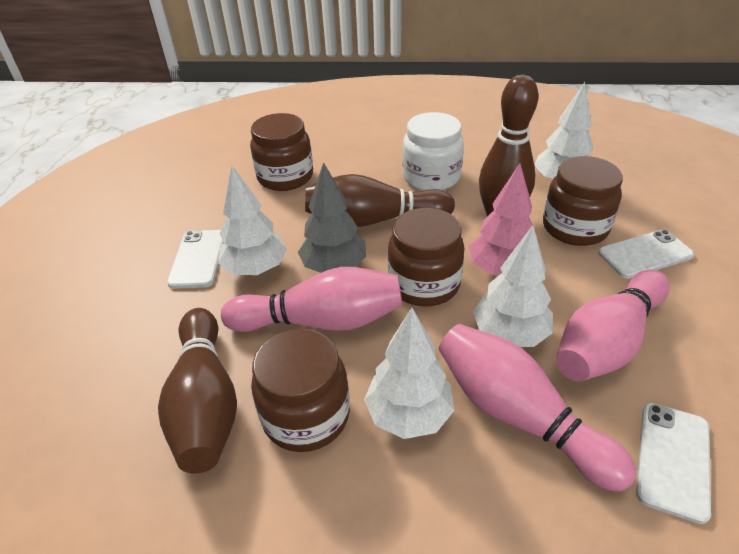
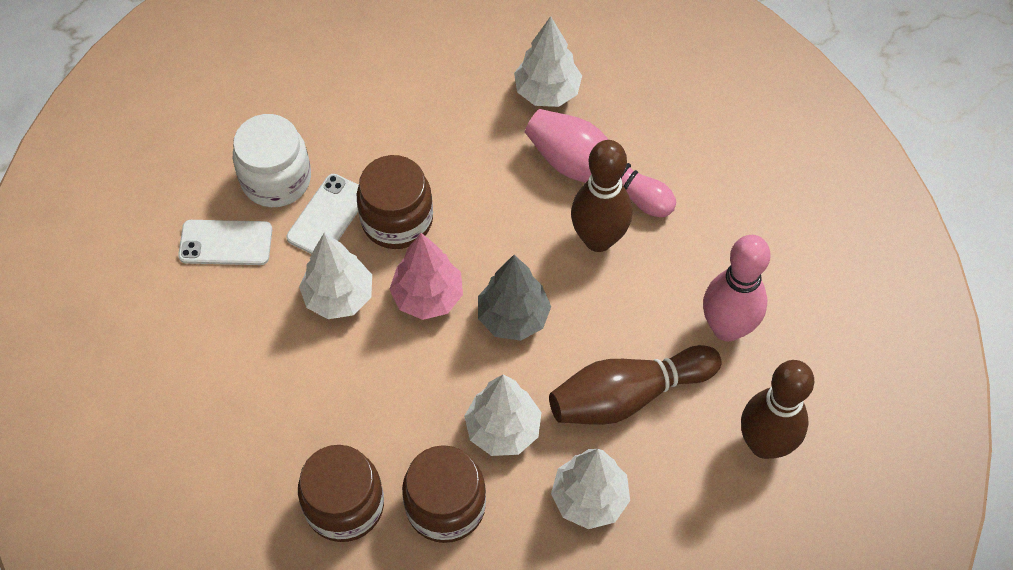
brown jar: [250,113,313,191] [251,329,350,452] [388,208,464,307] [543,156,623,246] = 4 -> [298,445,384,542] [357,155,433,249] [402,445,486,543] = 3
pink bowling pin: [221,267,402,332] [439,324,636,492] [556,269,670,382] = 3 -> [525,109,676,217] [703,235,771,342] = 2
white phone: [167,230,224,289] [598,229,694,279] [636,403,711,524] = 3 -> [178,220,272,265] [286,174,359,254] = 2

